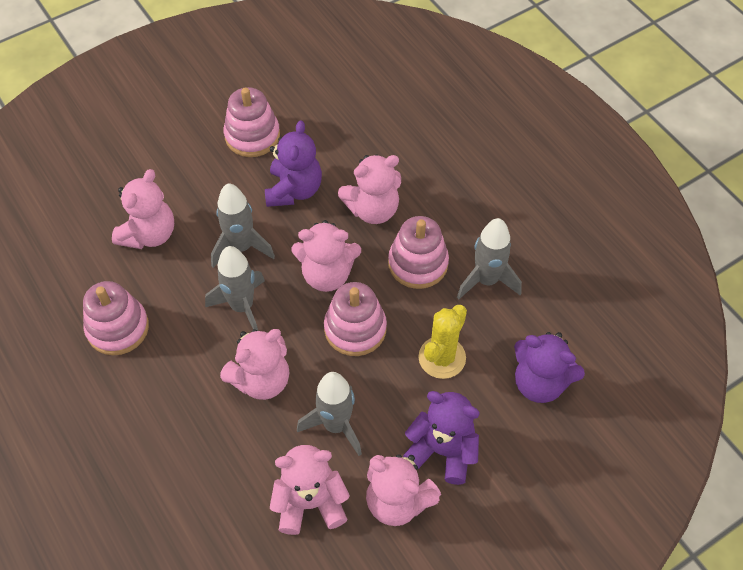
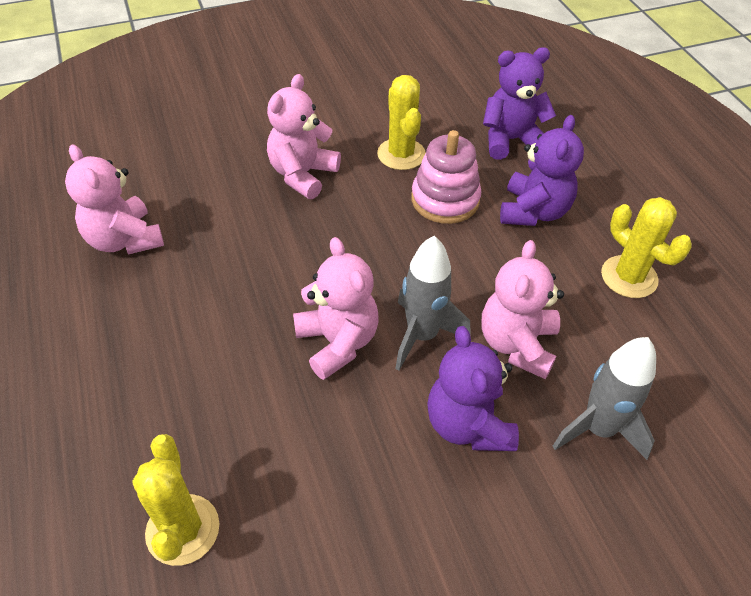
grey rocket: [205,246,265,331] [211,183,275,268] [297,372,362,456] [457,218,522,299] = 4 -> [395,236,471,370] [553,337,656,460] = 2
pink stacking toy: [83,281,149,355] [224,87,280,157] [324,282,387,356] [388,216,449,289] = 4 -> [411,130,481,224] = 1
pink teddy bear: [112,169,174,249] [220,329,290,400] [270,445,350,535] [292,220,361,292] [338,154,401,224] [366,454,441,526] = 6 -> [65,144,164,255] [267,74,341,199] [293,237,379,380] [481,240,564,379] = 4
yellow cactus: [418,305,467,379] = 1 -> [132,434,219,566] [377,75,426,170] [601,197,692,298] = 3

